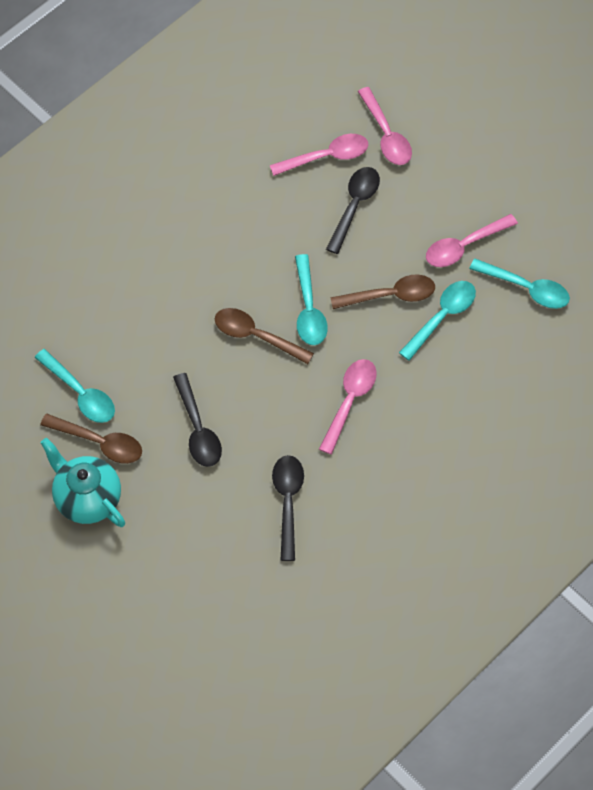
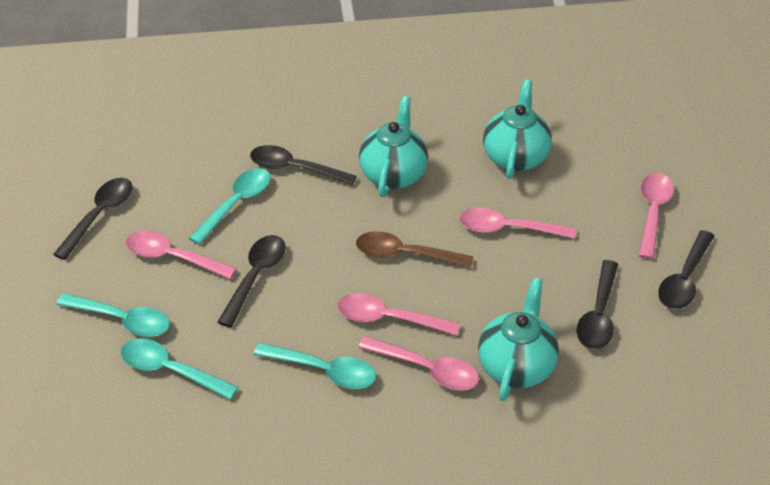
black spoon: [173,373,222,467] [272,455,304,561] [326,167,380,254] = 3 -> [53,178,132,260] [217,235,286,327] [250,145,357,185] [577,260,618,349] [658,230,715,309] = 5
brown spoon: [40,413,142,464] [215,308,314,364] [330,274,435,309] = 3 -> [356,231,474,268] = 1
pink spoon: [270,134,368,176] [319,359,377,455] [357,87,412,165] [426,214,518,267] = 4 -> [126,230,237,279] [337,293,460,335] [358,336,479,391] [459,208,575,238] [638,173,674,259] = 5
turquoise teapot: [40,438,125,527] = 1 -> [359,96,428,197] [478,278,559,401] [483,80,552,179] = 3

